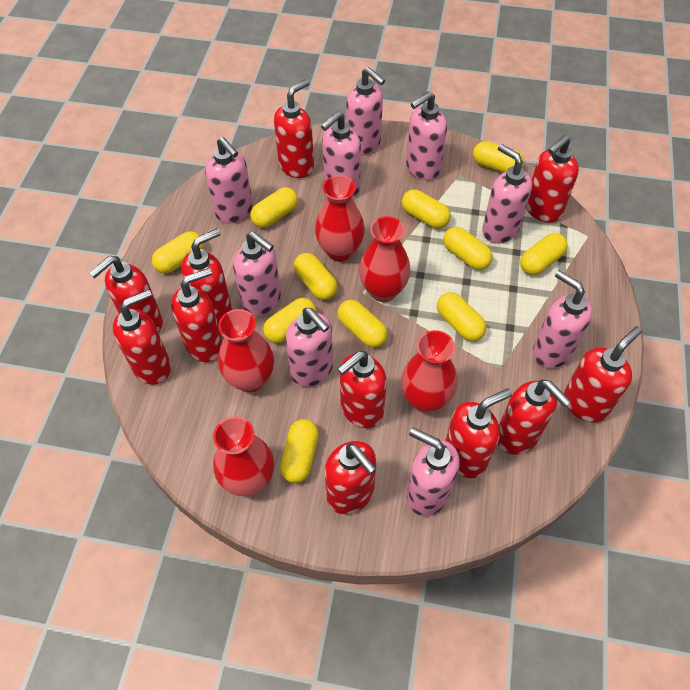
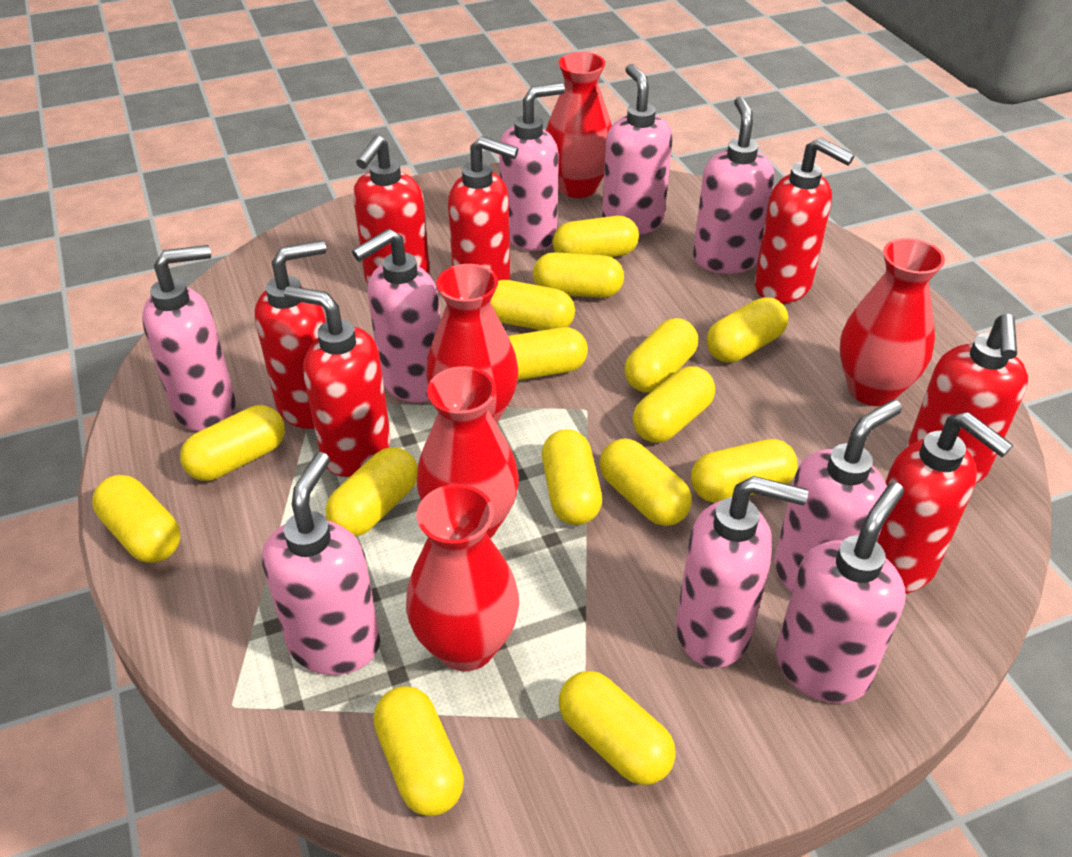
red soap dispenser: [89,256,163,332] [113,289,171,385] [171,268,223,362] [181,229,232,325] [274,79,314,178] [325,441,376,514] [337,351,387,428] [445,388,512,478] [498,379,571,455] [526,135,579,223] [564,326,642,423] = 11 -> [255,240,326,429] [284,286,391,477] [353,135,430,283] [448,136,518,281] [754,137,854,303] [877,412,1013,594] [906,314,1028,484] = 7
yellow capsule: [152,231,204,273] [250,187,298,228] [263,298,316,343] [280,419,319,483] [294,253,338,300] [338,300,388,347] [402,189,451,229] [437,292,487,341] [443,227,493,270] [473,141,524,172] [520,233,568,275] = 11 -> [92,475,181,563] [180,405,285,481] [325,447,418,537] [373,686,464,816] [491,280,575,331] [508,327,588,381] [533,252,624,298] [542,430,602,525] [553,216,639,257] [559,671,675,785] [600,438,692,526] [624,318,698,393] [633,366,715,443] [691,439,798,503] [707,297,788,363] = 15

